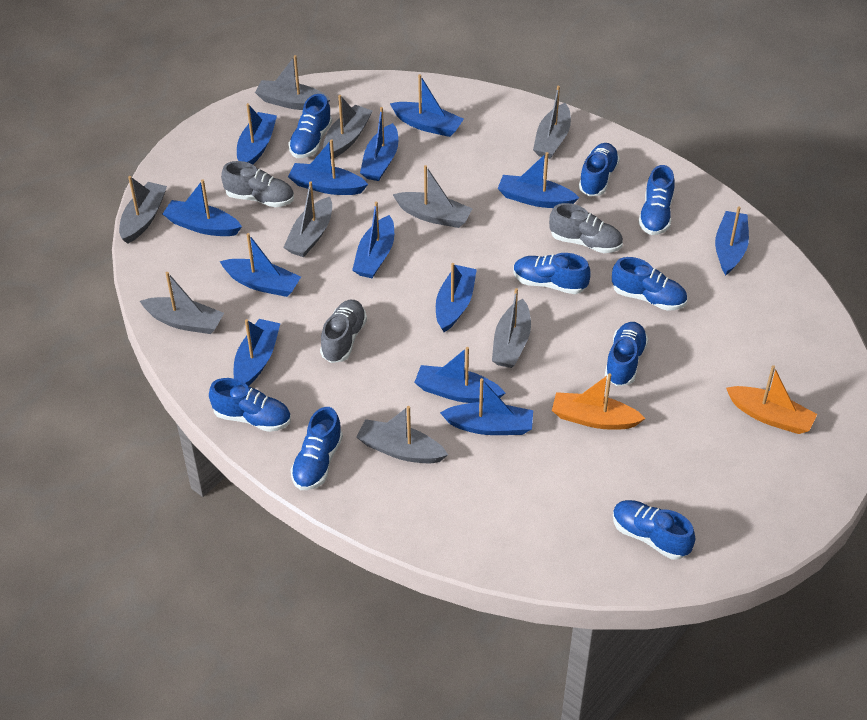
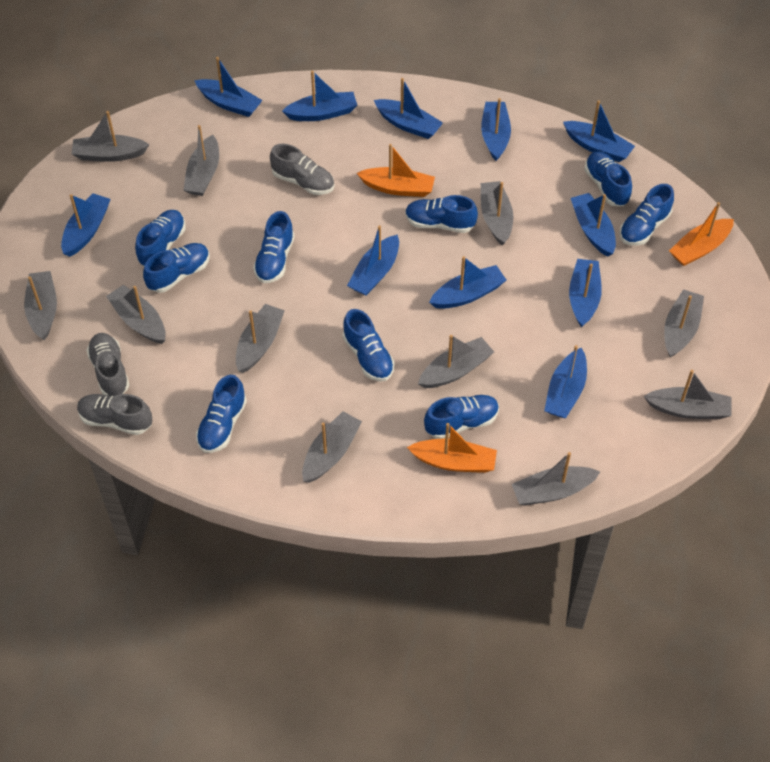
blue boat: [163,180,242,236] [220,233,301,297] [234,319,280,386] [237,103,277,164] [288,139,368,195] [352,201,394,278] [360,107,398,181] [390,74,464,137] [414,347,505,403] [436,263,477,332] [440,378,533,435] [498,152,579,208] [715,206,749,275] = 13 -> [61,193,111,257] [194,57,263,117] [282,71,357,121] [347,225,399,296] [374,78,443,139] [429,256,506,309] [481,98,511,161] [544,345,587,418] [563,100,635,162] [569,259,602,327] [571,193,616,257] = 11
grey boat: [119,176,167,244] [140,272,224,334] [255,55,331,110] [283,181,332,257] [323,95,372,158] [356,406,448,463] [393,165,473,228] [492,288,531,368] [533,85,571,159] = 9 -> [24,271,57,340] [72,111,149,162] [106,285,166,344] [184,125,219,196] [236,304,285,373] [302,411,362,483] [418,335,494,388] [481,181,513,245] [512,452,600,505] [644,370,731,419] [664,289,704,358] = 11
orange boat: [552,373,646,430] [726,365,817,434] = 2 -> [357,144,435,197] [407,423,497,473] [669,202,734,266] = 3

